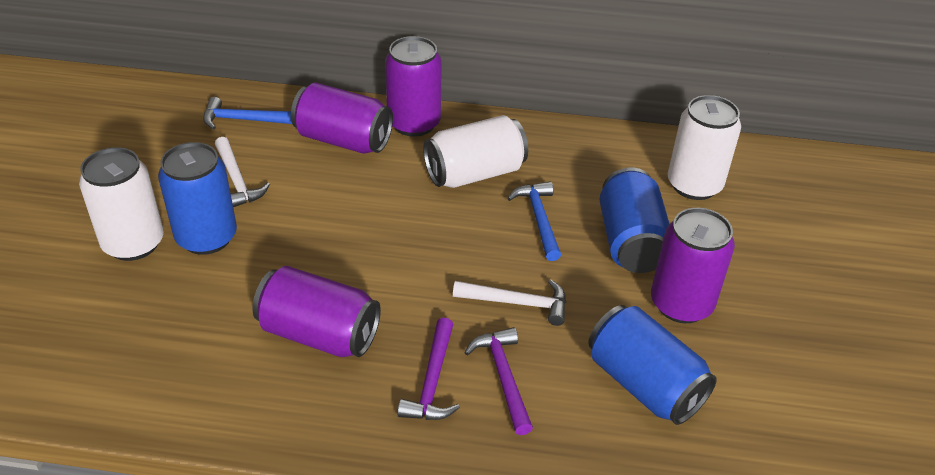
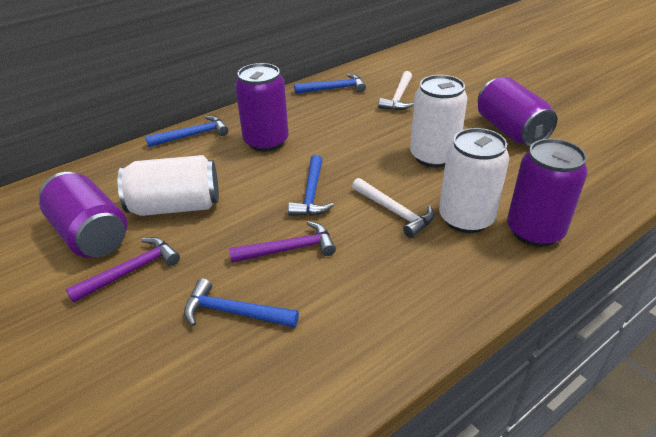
blue can: [158,142,237,255] [588,305,717,425] [599,168,670,273] = 3 -> none = 0
blue hammer: [203,97,292,129] [507,181,561,261] = 2 -> [145,116,228,147] [184,279,299,328] [288,155,334,216] [294,74,366,94] = 4

